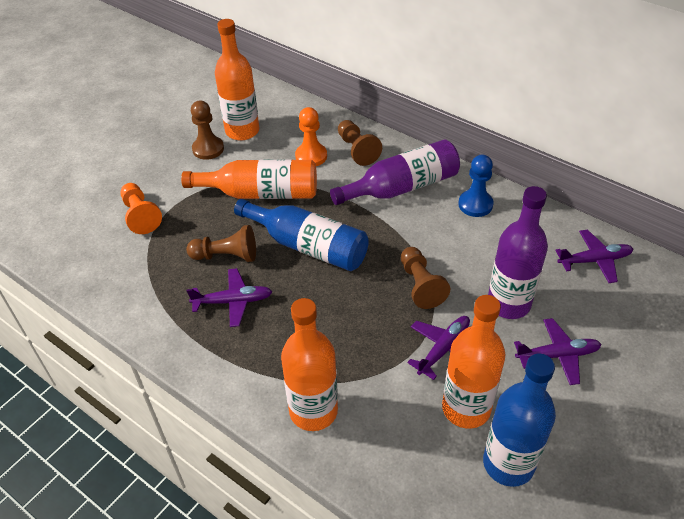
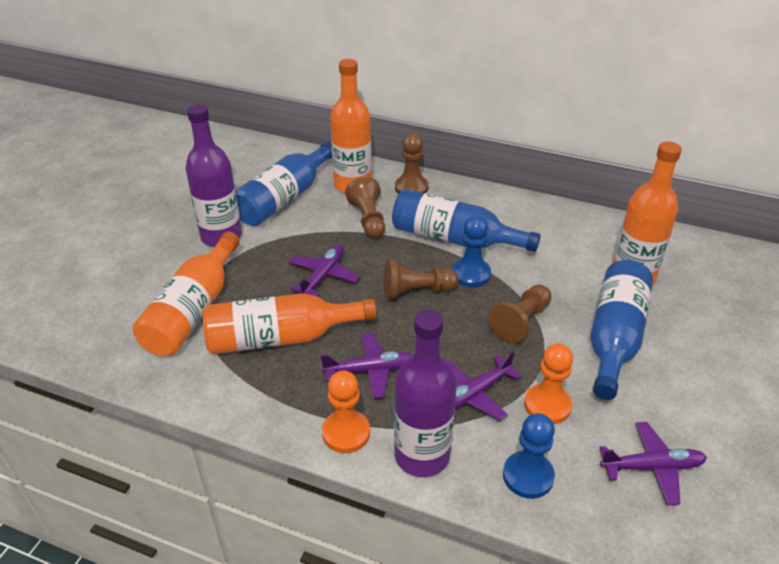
blue bottle: [234,199,369,271] [483,354,556,487] = 2 -> [236,141,332,226] [392,189,541,252] [590,260,653,400] = 3
blue pawn: [458,155,493,217] = 1 -> [452,216,491,287] [503,413,555,499] = 2

